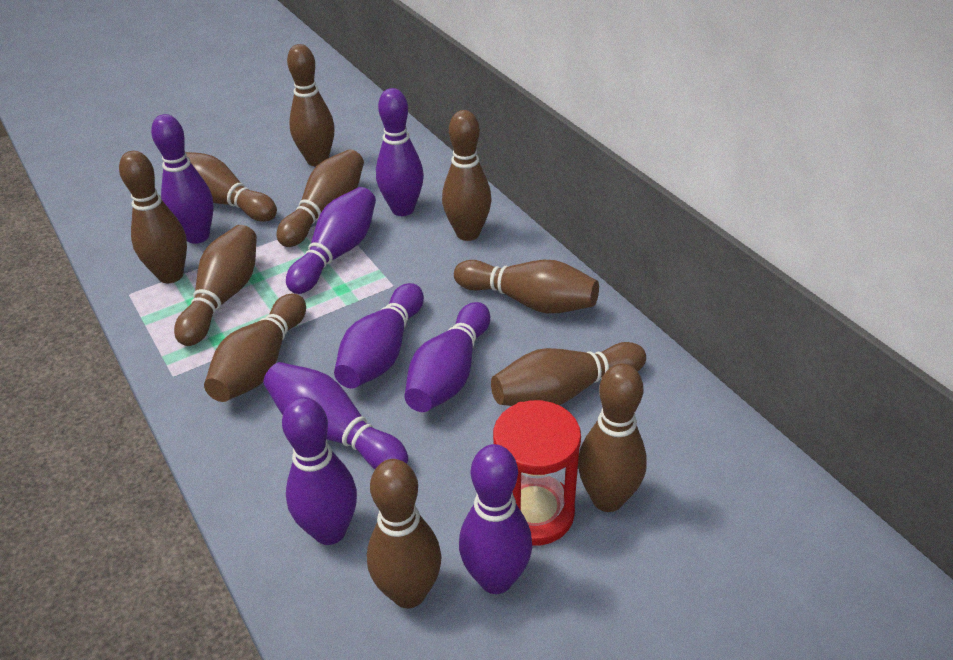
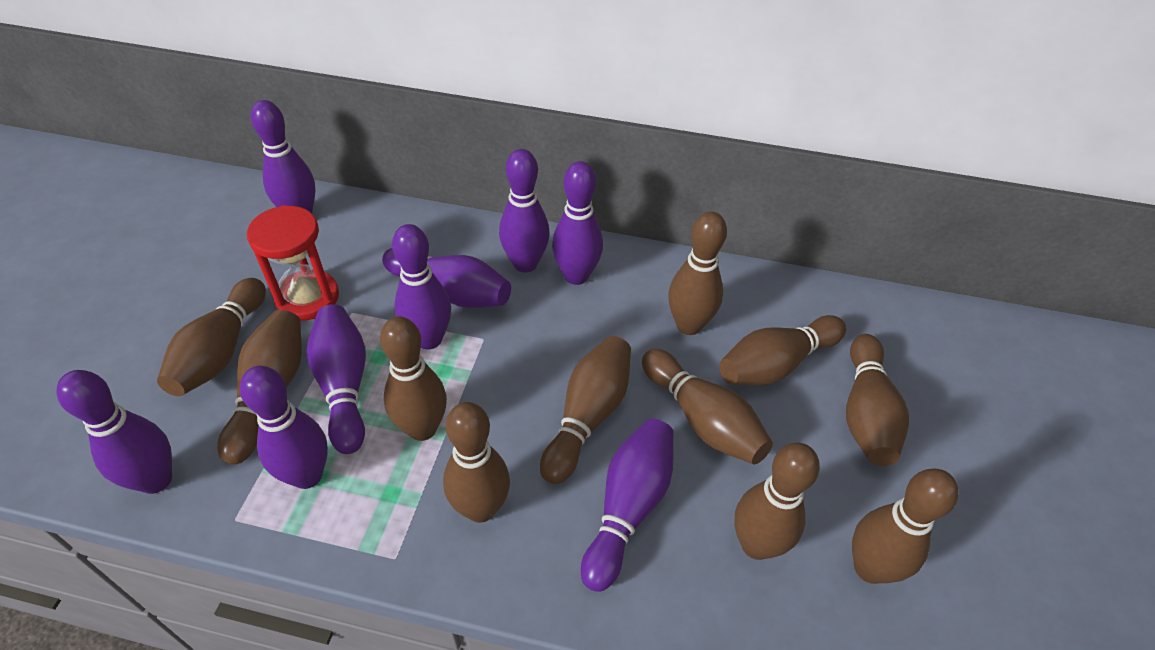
purple bowling pin: [151,114,214,244] [263,362,408,469] [282,397,357,545] [286,187,376,294] [334,283,424,389] [376,88,424,216] [405,302,490,412] [459,444,532,594] = 8 -> [57,370,172,494] [240,366,328,489] [251,100,316,213] [307,304,366,454] [382,248,511,308] [392,224,451,349] [499,149,550,272] [552,161,603,285] [581,419,673,592] = 9

